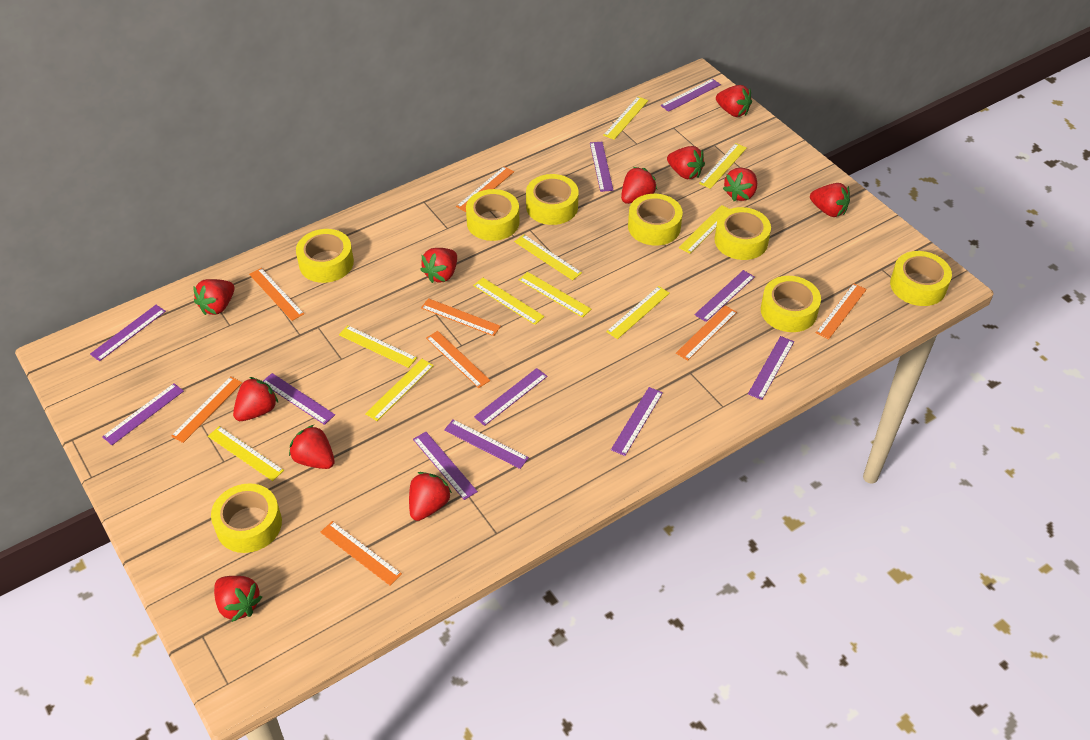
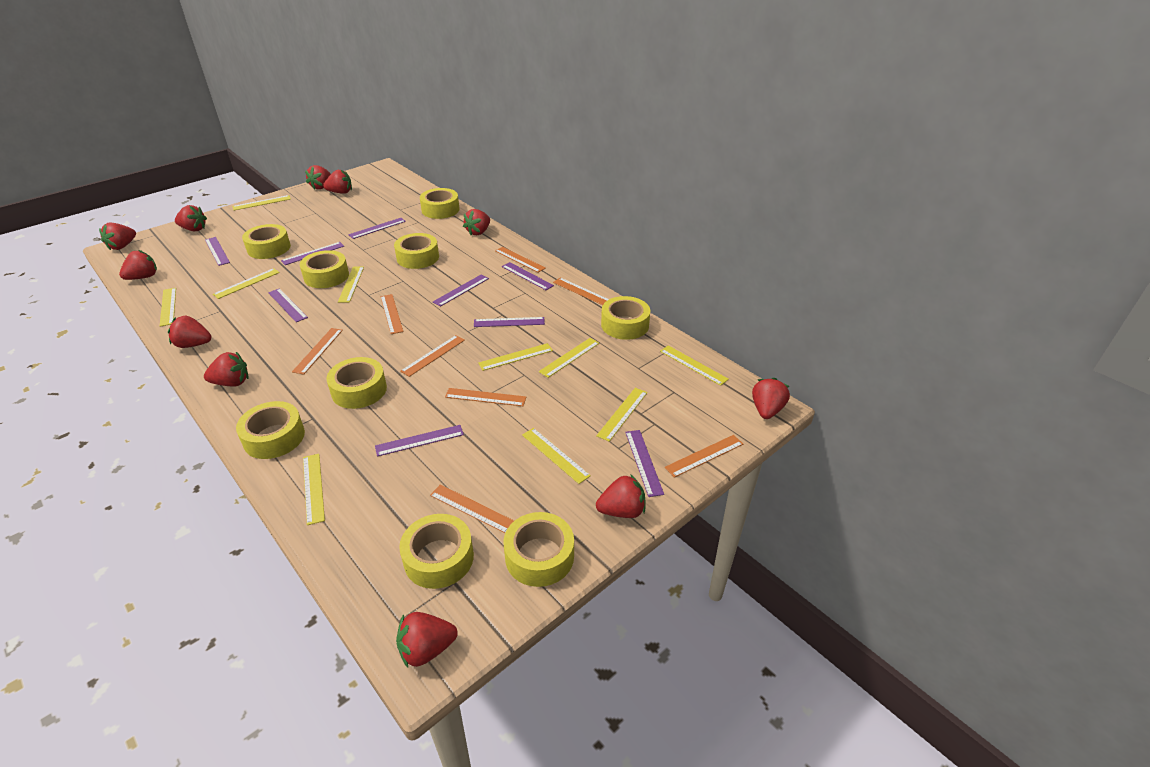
purple ruler: [90,305,166,361] [102,383,184,445] [263,373,335,425] [413,432,478,500] [444,419,529,469] [474,368,548,426] [590,142,613,192] [611,387,663,456] [660,79,721,112] [694,270,755,322] [748,336,794,400] = 11 -> [205,237,230,266] [268,288,308,322] [281,242,344,265] [348,218,406,239] [375,425,464,457] [433,274,489,307] [474,317,545,327] [502,262,554,290] [625,430,664,497] = 9
yellow tape: [211,483,282,553] [296,229,354,283] [466,189,519,241] [526,174,579,225] [628,194,683,246] [714,207,771,260] [761,276,821,332] [890,251,952,306] = 8 -> [236,401,305,459] [242,224,291,259] [300,250,349,288] [326,357,387,409] [394,233,439,269] [399,514,474,589] [420,188,459,219] [504,512,574,587] [601,296,650,340] = 9

